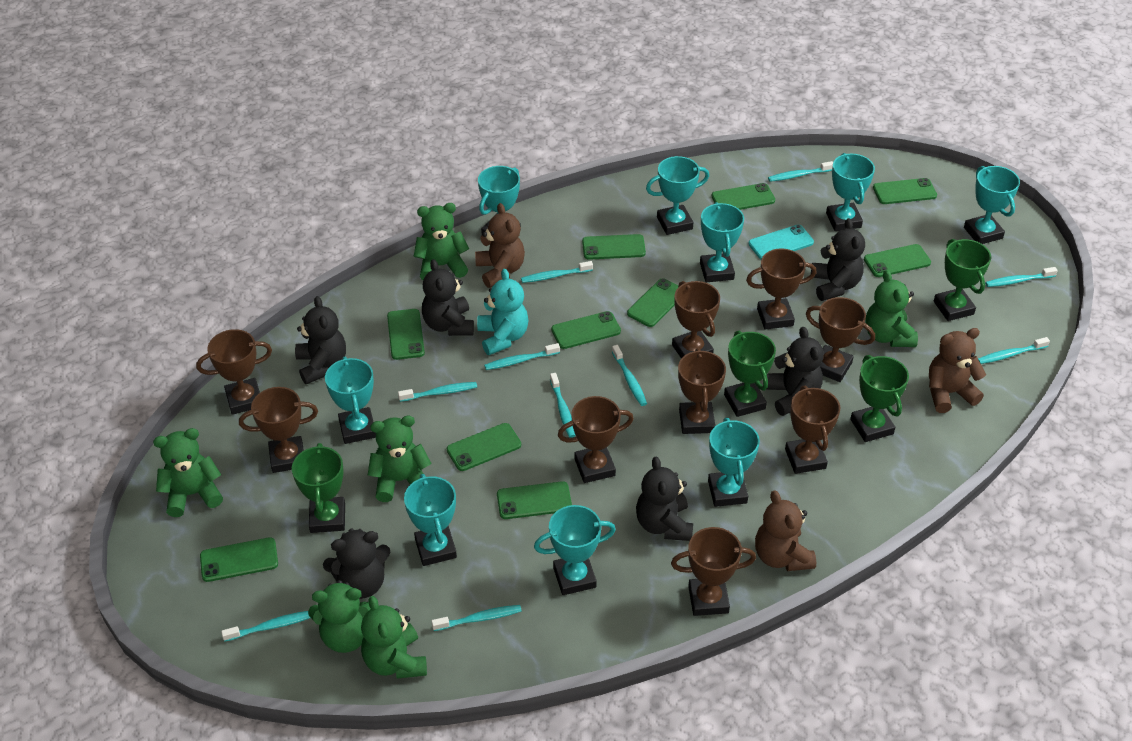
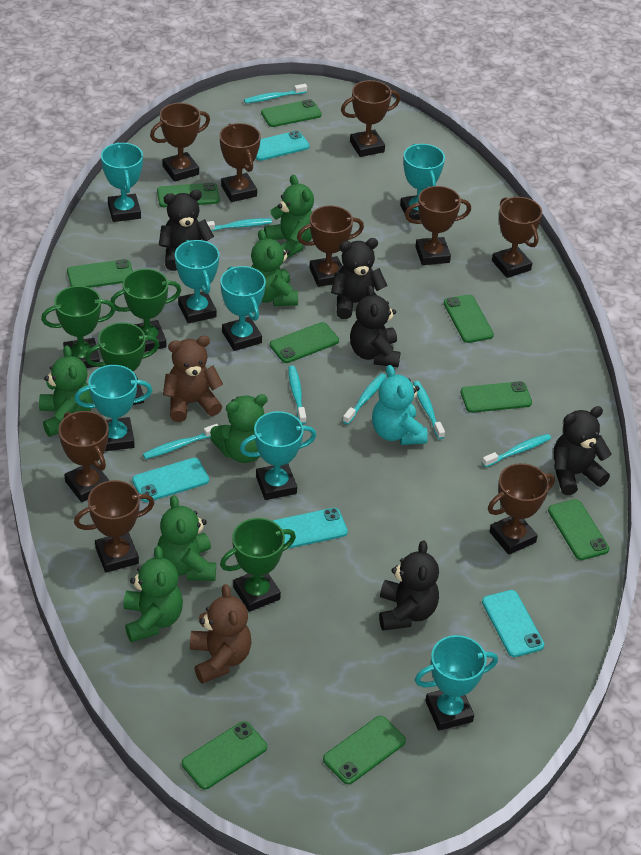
black teddy bear: [295,296,346,384] [323,529,391,599] [422,259,474,336] [636,457,693,541] [766,327,824,416] [811,218,865,301] = 6 -> [159,190,214,271] [331,238,387,319] [350,285,401,367] [379,540,439,631] [553,406,612,495] = 5
brown teddy bear: [475,203,525,288] [755,491,816,571] [929,328,986,413] = 3 -> [163,336,223,422] [190,584,252,684] = 2
green phone: [200,537,278,582] [387,309,425,360] [447,423,521,471] [497,481,572,519] [551,311,621,349] [582,234,646,260] [627,278,679,327] [712,183,775,210] [864,244,931,277] [873,178,937,204] = 10 -> [67,259,133,288] [157,183,220,207] [182,721,267,789] [261,99,322,127] [270,322,339,363] [323,716,406,784] [444,294,494,343] [461,381,532,413] [548,499,609,560] = 9
turquoise phone: [748,225,814,260] = 1 -> [132,458,209,502] [256,131,310,161] [273,508,348,549] [482,590,544,657] = 4
turquoise toothbrush: [221,611,310,642] [398,382,477,402] [431,605,522,631] [484,343,560,370] [521,261,593,283] [550,373,576,438] [612,345,647,406] [768,161,833,182] [978,337,1050,364] [985,267,1058,287] = 10 -> [143,424,218,459] [207,218,272,231] [244,84,307,103] [288,365,306,424] [343,373,386,424] [413,381,445,439] [482,434,551,467] = 7
turquoise trophy: [325,357,376,444] [404,474,457,566] [478,166,521,235] [534,505,616,595] [646,156,709,235] [700,202,744,282] [708,418,760,507] [826,153,875,231] [964,166,1020,244] = 9 -> [74,365,152,451] [101,142,143,222] [175,240,219,324] [220,266,266,351] [240,411,316,500] [400,144,445,220] [415,635,498,731] = 7

